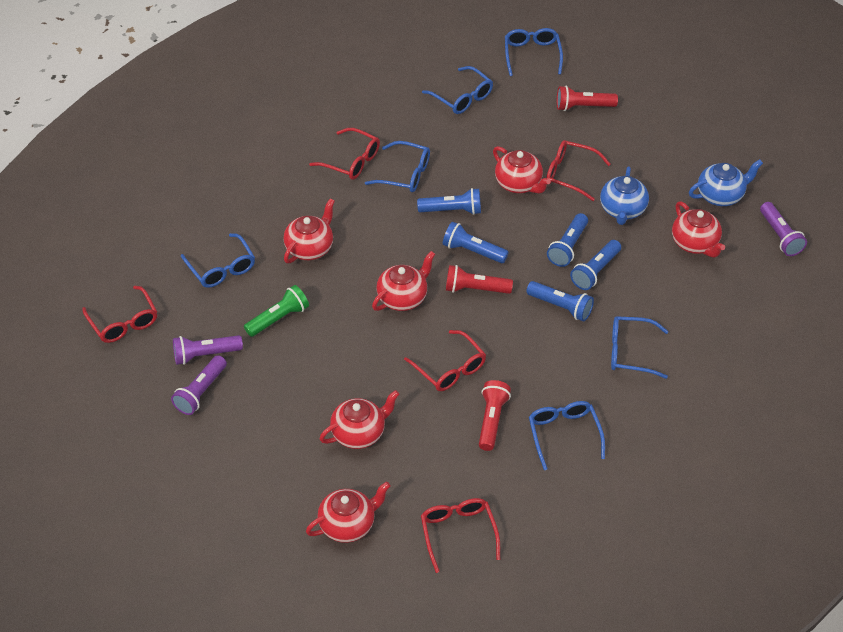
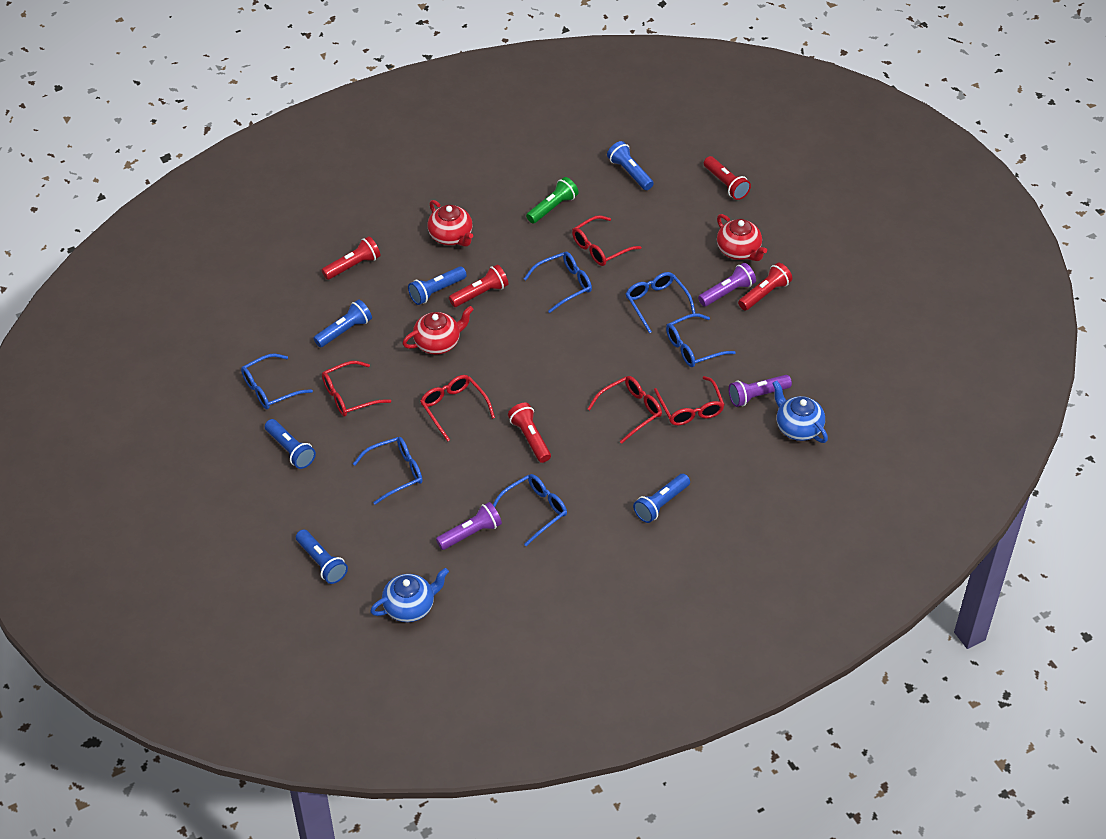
blue flashlight: [417,188,481,215] [443,222,509,263] [526,281,594,321] [547,213,588,267] [570,240,621,290] = 5 -> [265,419,316,469] [296,529,348,584] [314,300,372,347] [408,267,467,305] [607,141,654,190] [633,474,690,523] = 6
red flashlight: [446,265,513,294] [479,380,511,451] [557,86,618,111] = 3 -> [322,236,381,280] [449,265,508,307] [508,403,551,463] [704,156,751,200] [738,263,792,310] = 5
red teapot: [283,198,335,263] [306,482,390,543] [320,390,399,449] [372,251,435,311] [493,146,551,193] [672,201,725,258] = 6 -> [402,306,474,355] [428,200,473,247] [717,214,767,261] = 3

